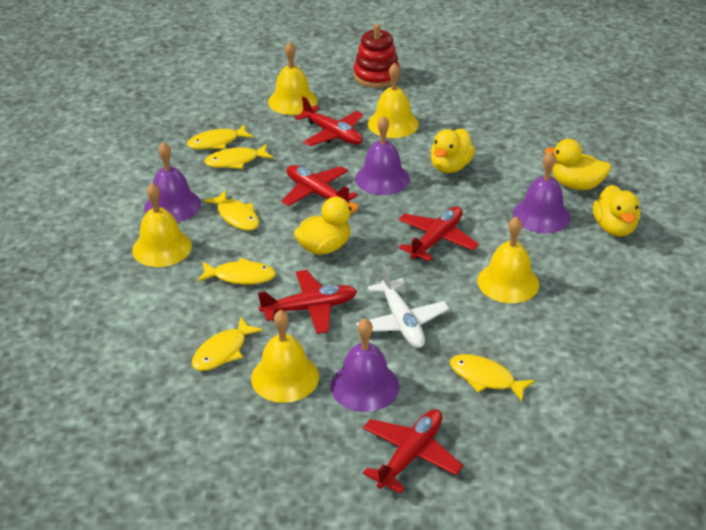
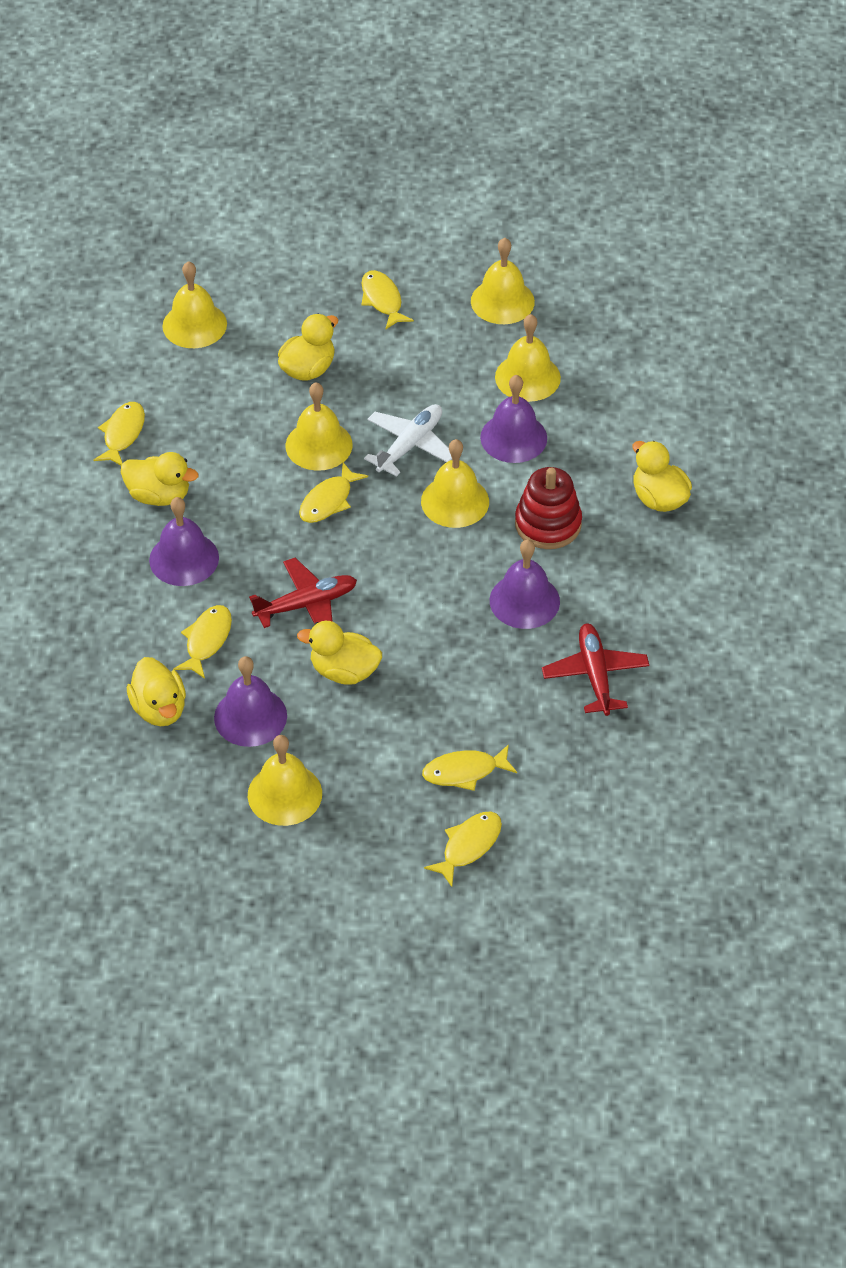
red plane: [258,270,357,334] [281,165,358,206] [295,96,363,146] [363,409,463,494] [398,206,479,261] = 5 -> [249,558,357,628] [542,623,649,716] = 2
yellow bell: [132,183,192,267] [251,310,319,403] [268,42,318,115] [368,63,419,138] [478,216,539,303] = 5 -> [162,261,227,348] [248,735,322,826] [286,382,353,471] [421,439,489,528] [471,238,535,324] [495,314,561,402] = 6
yellow duck: [294,197,358,255] [431,128,475,173] [544,139,611,190] [593,185,640,237] = 4 -> [121,452,199,506] [127,657,186,726] [278,314,338,381] [297,621,382,685] [633,441,692,512] = 5

